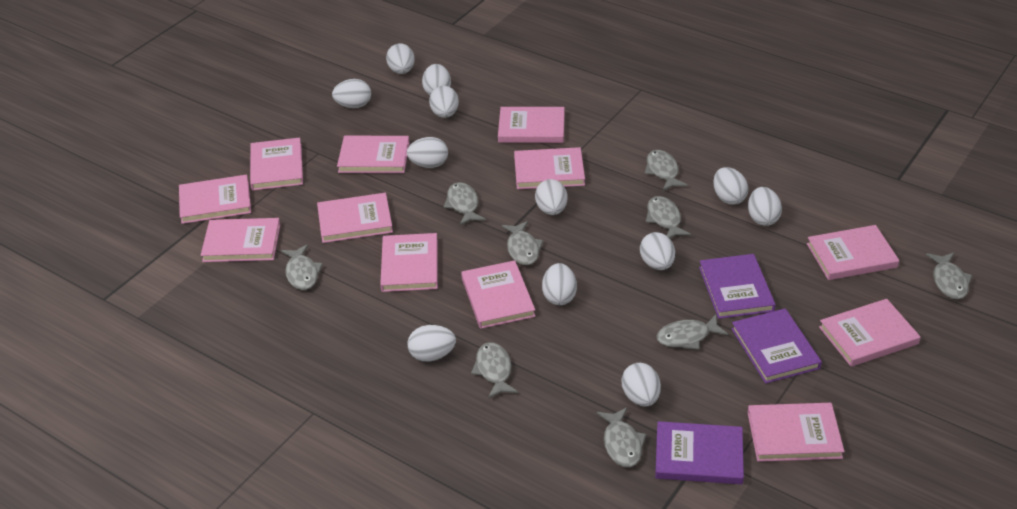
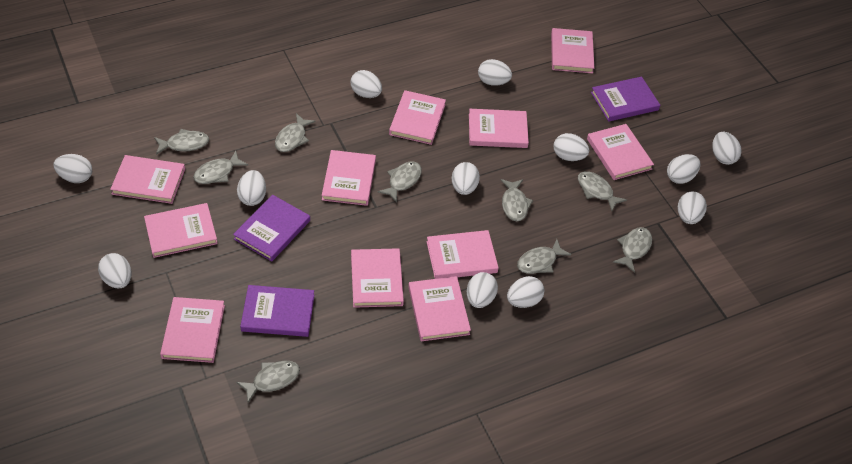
pink book: [179,175,251,224] [201,218,280,262] [250,138,303,191] [317,193,393,243] [337,136,410,173] [380,233,438,292] [461,260,536,329] [498,107,565,143] [514,147,585,189] [747,403,845,462] [807,225,899,280] [819,299,921,366] = 12 -> [110,155,185,204] [144,203,218,258] [160,297,225,363] [322,150,376,206] [351,248,404,308] [389,90,446,145] [408,276,471,341] [427,230,499,279] [469,109,529,148] [551,28,594,73] [587,124,654,180] = 11

